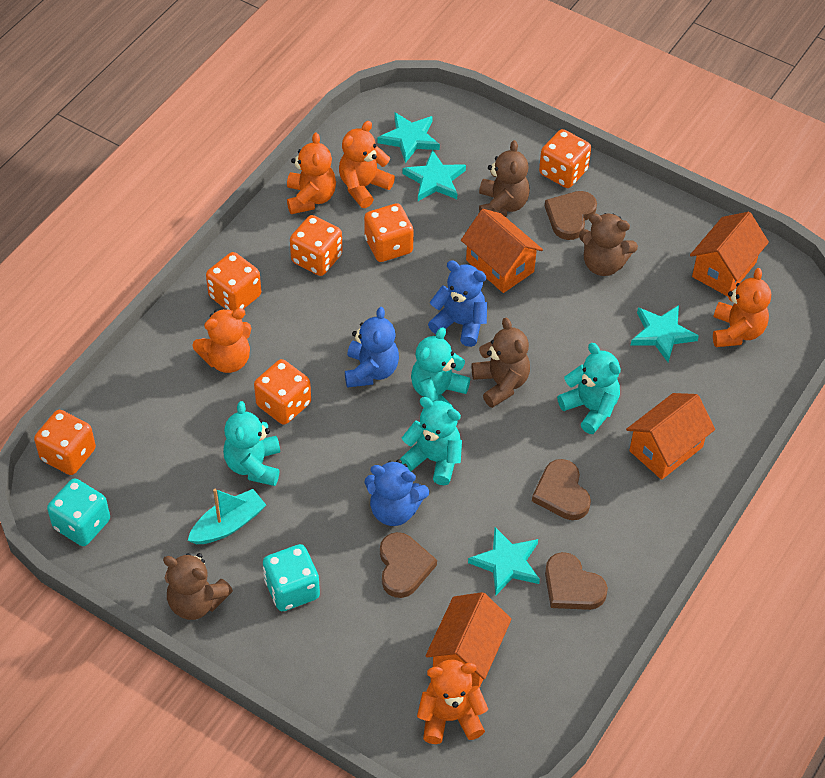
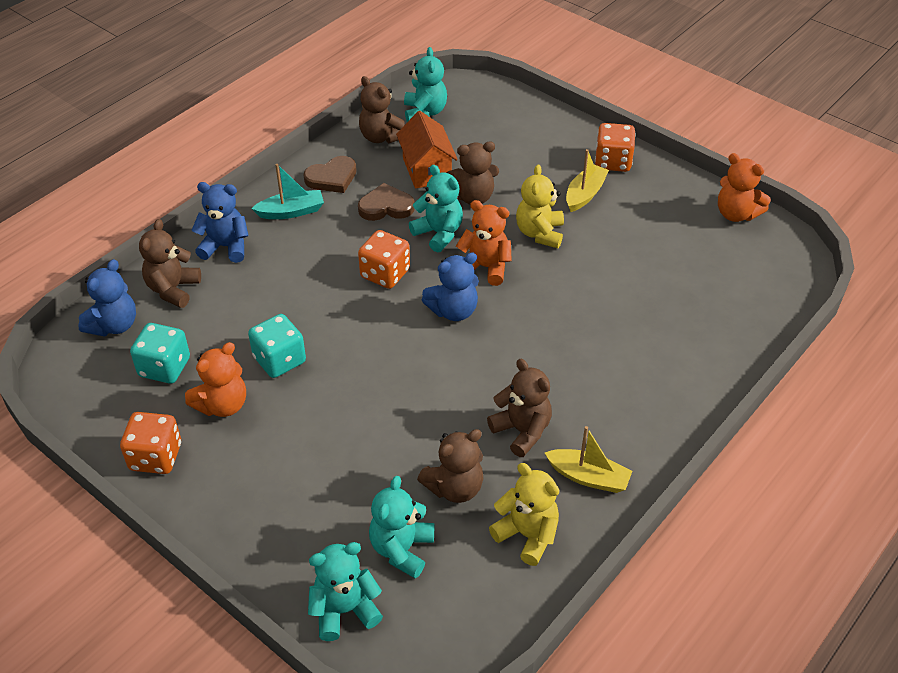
brown heart: [380,532,437,598] [532,459,591,520] [545,191,597,240] [545,552,608,610] = 4 -> [304,156,357,193] [358,183,415,221] = 2
brown teddy bear: [163,553,233,620] [472,318,530,408] [479,140,530,217] [579,213,638,276] = 4 -> [139,219,201,308] [359,76,405,143] [417,429,483,503] [447,142,499,205] [487,359,552,457] = 5
orange dice: [34,410,96,475] [206,252,261,311] [254,359,311,425] [290,215,343,276] [364,203,414,262] [539,129,591,188] = 6 -> [120,412,181,474] [358,230,410,289] [595,123,636,172] = 3
orange house: [425,592,512,688] [461,209,543,293] [626,393,715,480] [690,212,769,297] = 4 -> [396,111,458,189] = 1
orange teddy bear: [192,308,251,373] [287,132,336,214] [339,121,395,208] [417,660,488,744] [713,268,771,347] = 5 -> [185,342,246,417] [456,200,512,286] [718,153,771,222] = 3
turquoise star: [377,112,440,163] [403,150,466,201] [468,527,540,595] [631,305,699,362] = 4 -> none = 0
yellow boat: none = 0 -> [545,426,632,493] [566,149,609,212] = 2
yellow teddy bear: none = 0 -> [489,463,559,566] [516,164,564,248] = 2

